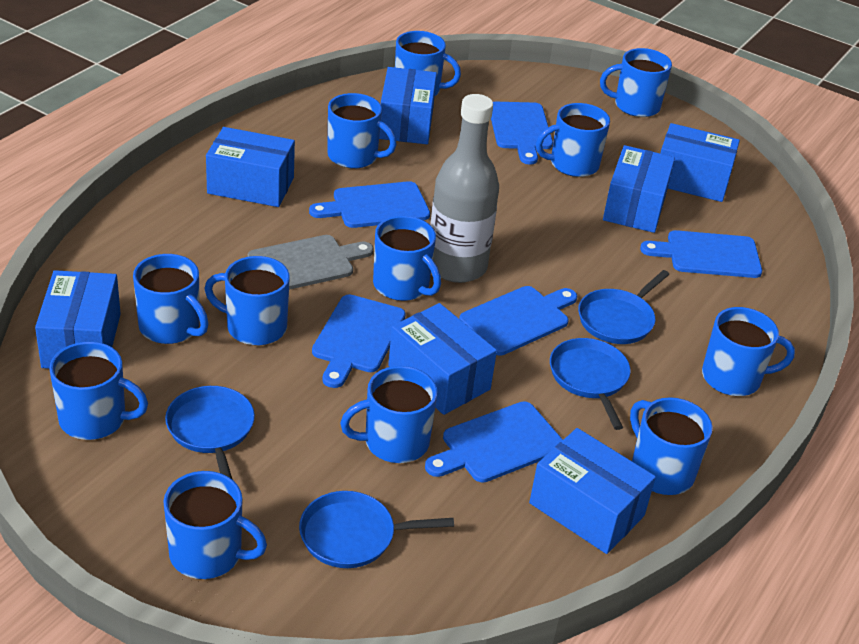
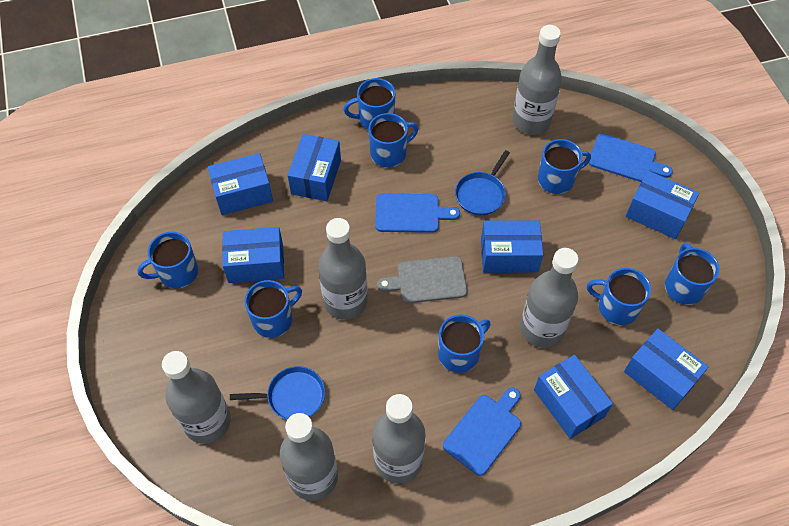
blue cutting board: [309,181,430,228] [312,294,406,388] [425,401,563,483] [459,286,577,355] [491,102,553,165] [640,230,762,278] = 6 -> [375,193,460,233] [443,387,521,476] [589,134,673,182] = 3
blue mug: [49,342,148,440] [133,254,209,344] [163,471,267,579] [204,256,290,345] [327,93,397,169] [340,366,437,463] [373,216,441,301] [395,31,461,96] [536,103,610,177] [600,48,672,117] [630,397,713,495] [702,307,795,396] = 12 -> [137,232,198,288] [245,280,302,338] [343,78,395,130] [368,113,418,167] [438,315,490,373] [538,139,591,194] [587,268,651,325] [665,243,720,305] = 8
blue pan: [165,386,255,480] [299,491,454,568] [550,338,631,430] [578,270,669,344] = 4 -> [230,366,325,420] [455,150,510,215] = 2
grey bottle: [430,94,499,283] = 1 -> [162,351,231,444] [280,413,338,501] [318,218,368,320] [372,394,425,483] [512,25,562,135] [520,248,578,348] = 6

